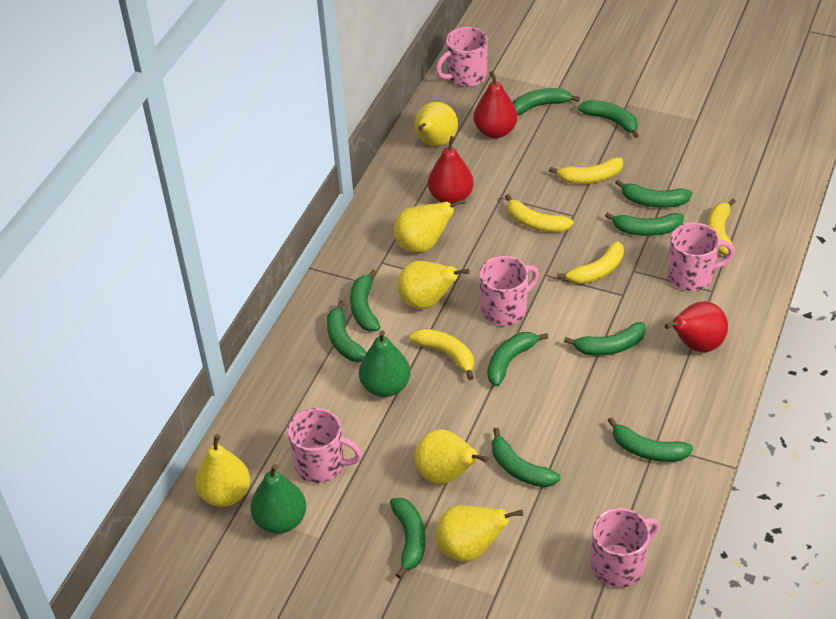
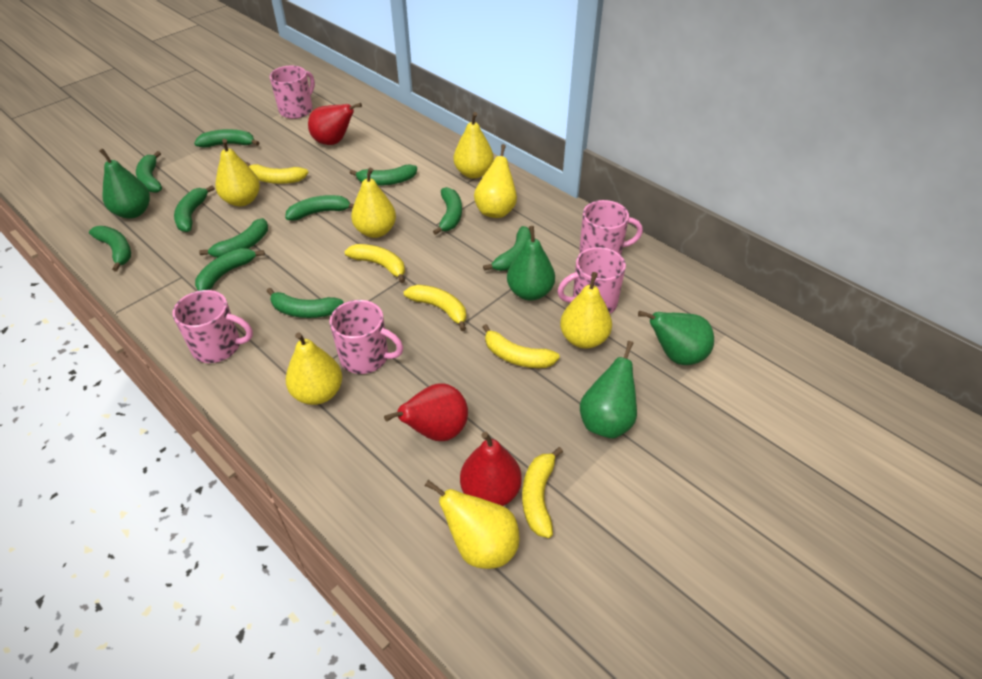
green pear: [250,464,306,534] [359,330,410,397] = 2 -> [99,149,150,219] [507,226,555,301] [580,341,637,439] [638,311,714,365] = 4
yellow pear: [195,434,250,507] [394,199,465,253] [397,261,470,309] [415,102,458,146] [415,429,488,484] [435,505,523,562] = 6 -> [215,139,260,206] [286,332,342,405] [351,168,396,238] [425,480,519,569] [454,112,494,179] [474,144,517,218] [560,272,612,349] = 7

